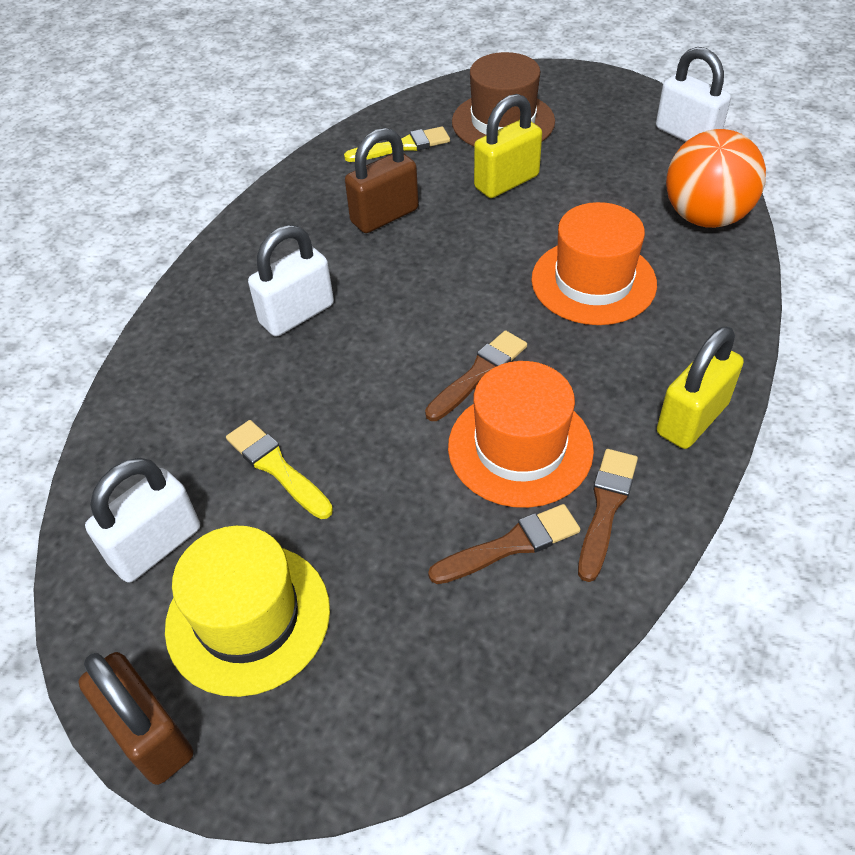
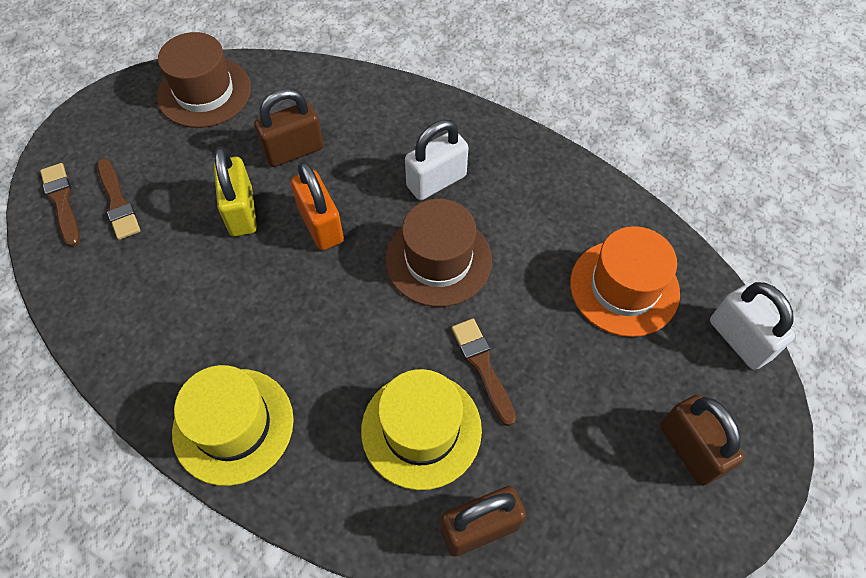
brown hat: [452,52,555,146] = 1 -> [157,32,251,128] [385,199,492,307] = 2
brown padlock: [78,652,193,785] [345,128,419,233] = 2 -> [254,89,324,167] [440,486,526,556] [660,395,745,486] = 3
orange ball: [666,129,766,228] = 1 -> none = 0
orange hat: [448,361,594,508] [531,202,657,325] = 2 -> [570,226,680,337] = 1
orange padlock: none = 0 -> [291,162,344,250] = 1
white padlock: [85,458,200,583] [248,225,334,337] [656,47,731,142] = 3 -> [405,120,469,200] [710,282,795,370] = 2
yellow brush: [226,420,333,519] [344,126,450,162] = 2 -> none = 0
yellow hat: [165,526,330,697] = 1 -> [172,365,294,486] [361,369,482,490] = 2
yellow padlock: [474,94,542,198] [657,326,744,449] = 2 -> [214,147,257,237] = 1

